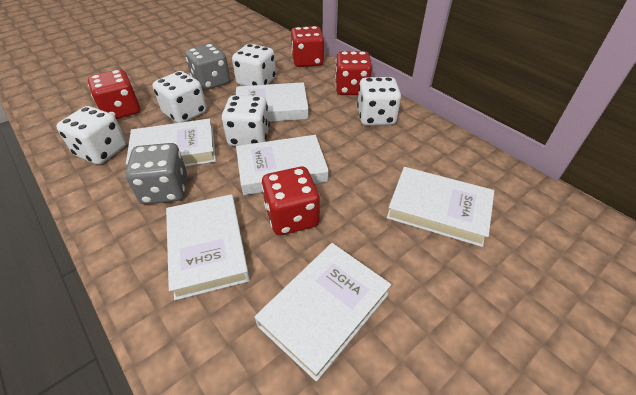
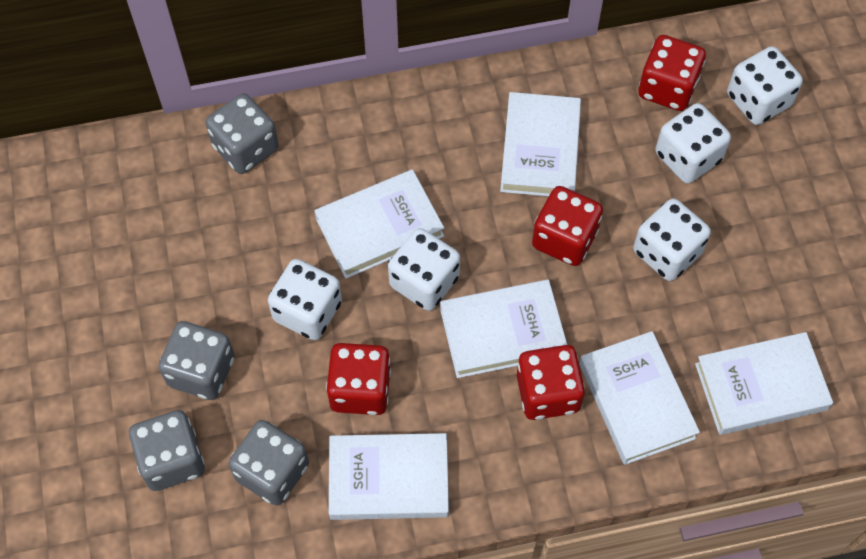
grey dice: [125,143,187,204] [185,44,230,90] = 2 -> [129,410,205,491] [158,321,235,400] [205,93,279,174] [228,420,309,505] = 4

